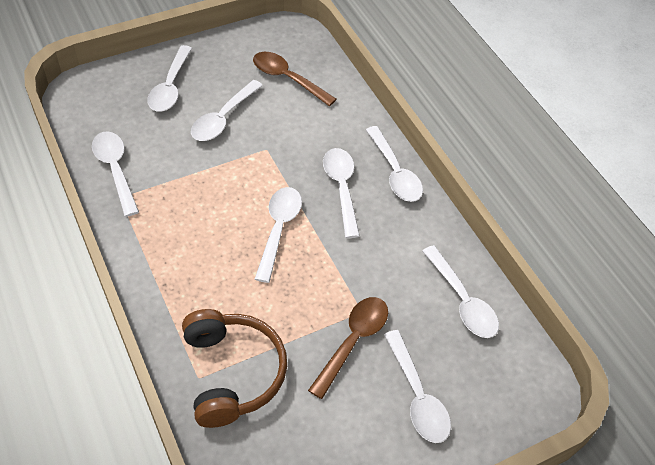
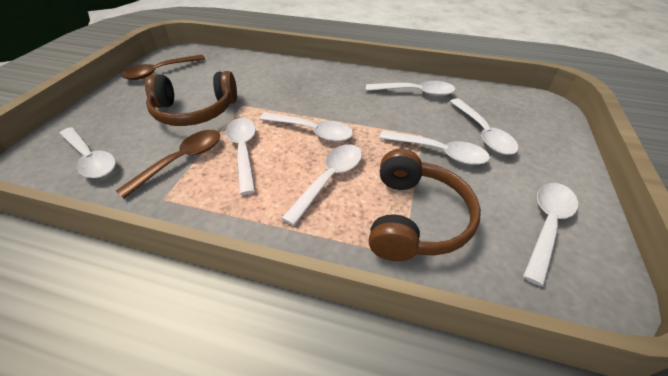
brown headphones: [182,309,287,428] = 1 -> [145,71,237,126] [369,149,481,261] = 2

